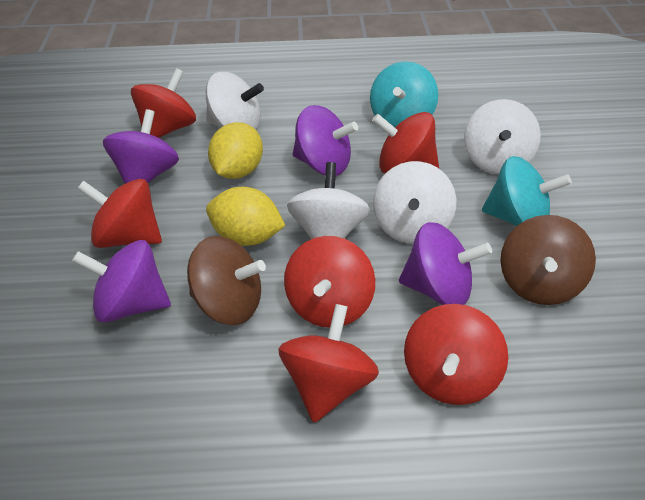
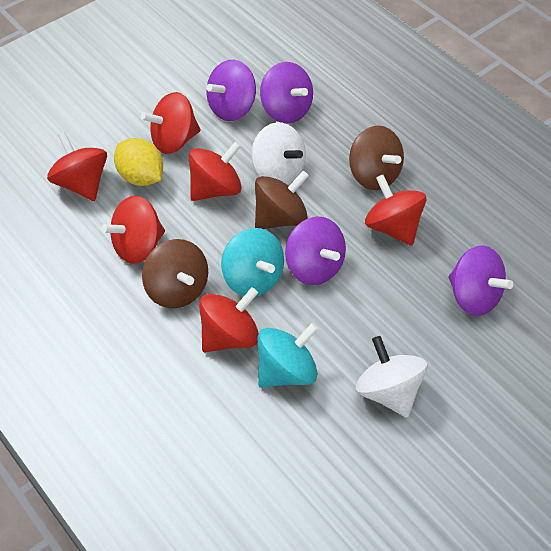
brown spinning top: [187,236,266,325] [500,215,596,305] = 2 -> [142,239,208,308] [255,171,309,229] [349,126,404,190] = 3
white spinning top: [206,72,264,130] [287,162,370,239] [373,161,456,244] [464,99,541,174] = 4 -> [251,122,306,185] [356,336,427,418] = 2
yellow lemon: [206,187,286,246] [208,122,263,179] = 2 -> [114,138,163,186] = 1

